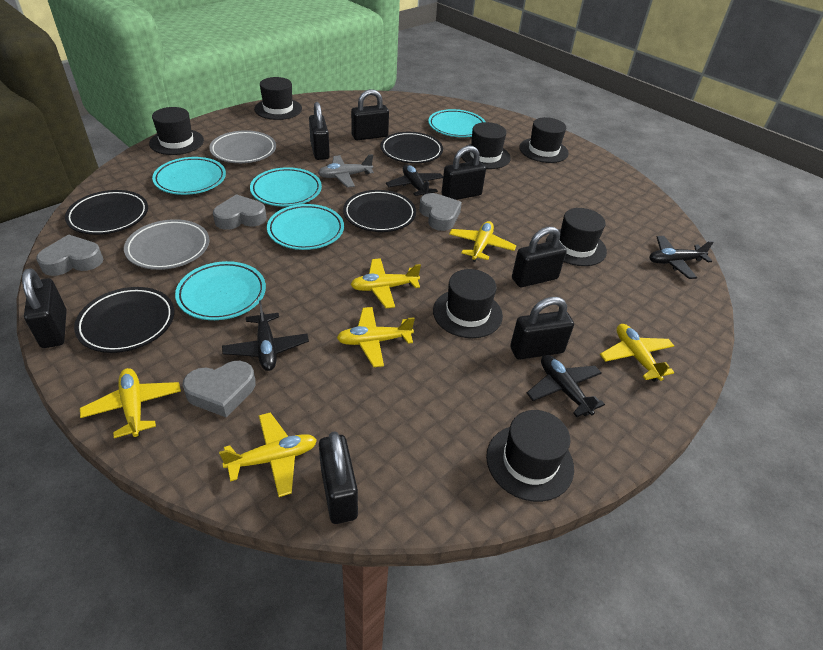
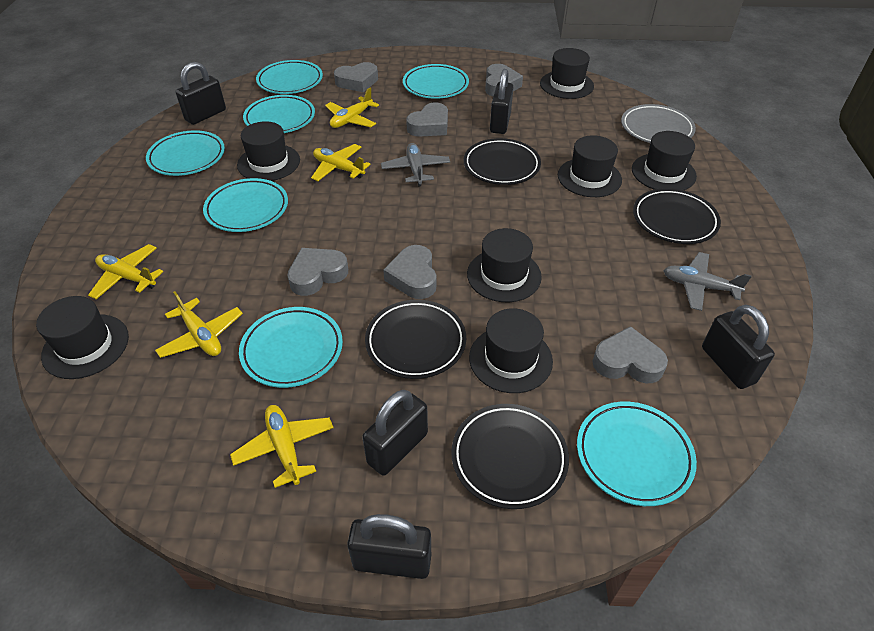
black padlock: [22,268,67,348] [309,102,330,160] [319,432,358,524] [351,89,389,140] [442,146,486,200] [510,297,574,360] [512,227,567,287] = 7 -> [176,62,226,125] [347,514,431,579] [362,390,428,476] [490,69,513,134] [702,305,775,389] = 5
black plane: [222,300,309,371] [386,164,443,196] [527,355,605,417] [649,236,714,279] = 4 -> none = 0
grey heart: [36,234,103,276] [182,361,256,418] [213,194,267,230] [419,193,462,231] = 4 -> [287,248,348,296] [334,62,378,92] [383,245,436,299] [406,102,448,137] [485,64,523,96] [592,326,668,383] = 6
grey plane: [318,154,374,188] = 1 -> [381,143,450,187] [663,252,752,311] = 2
grey plate: [124,219,210,270] [209,130,276,163] = 2 -> [621,104,696,143] = 1
turquoise plate: [152,157,226,195] [175,261,266,320] [250,167,322,206] [267,204,344,250] [428,109,486,137] = 5 -> [146,130,225,176] [203,178,288,232] [239,307,343,388] [243,95,315,133] [256,60,323,94] [403,64,469,99] [577,402,697,506] = 7
yellow plane: [80,368,181,438] [219,413,317,497] [337,307,415,367] [351,258,421,308] [449,221,516,262] [600,324,674,382] = 6 -> [88,244,164,299] [155,291,243,358] [230,405,334,488] [311,144,371,181] [325,88,379,128] = 5

